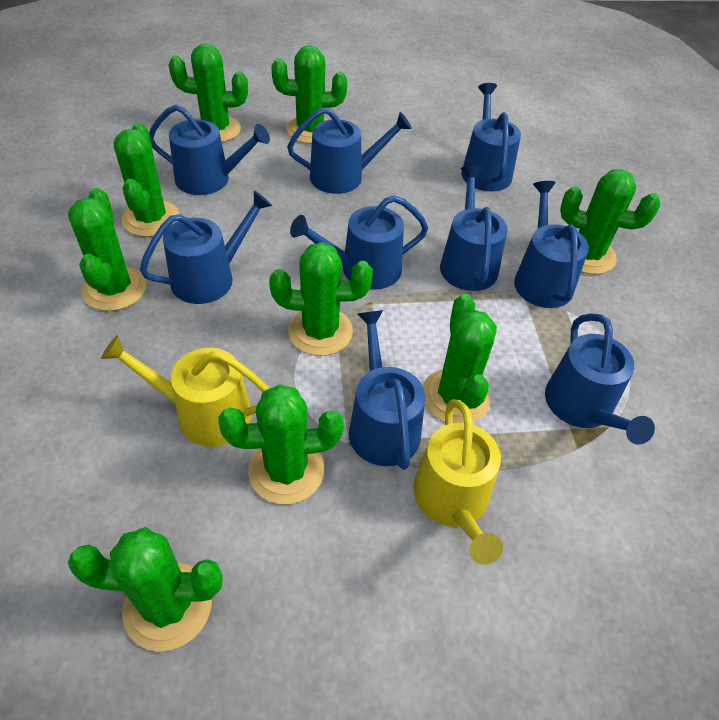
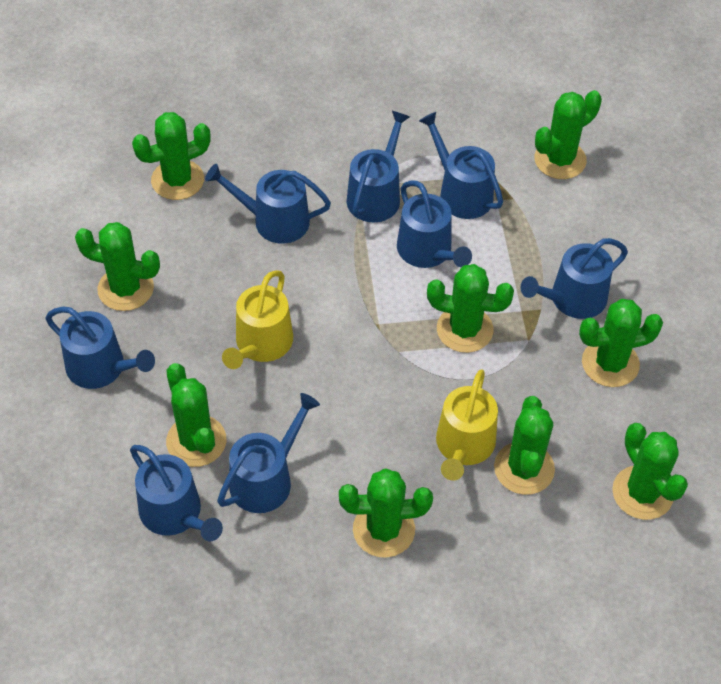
blue watering can: [140,191,272,304] [149,104,270,195] [287,107,412,194] [290,195,428,290] [349,310,425,470] [440,165,508,291] [461,83,521,192] [514,181,589,308] [545,314,655,445] = 9 -> [45,306,155,389] [130,445,223,541] [205,164,331,244] [217,393,320,513] [347,111,410,223] [397,180,472,268] [419,112,503,219] [520,238,628,319] = 8

